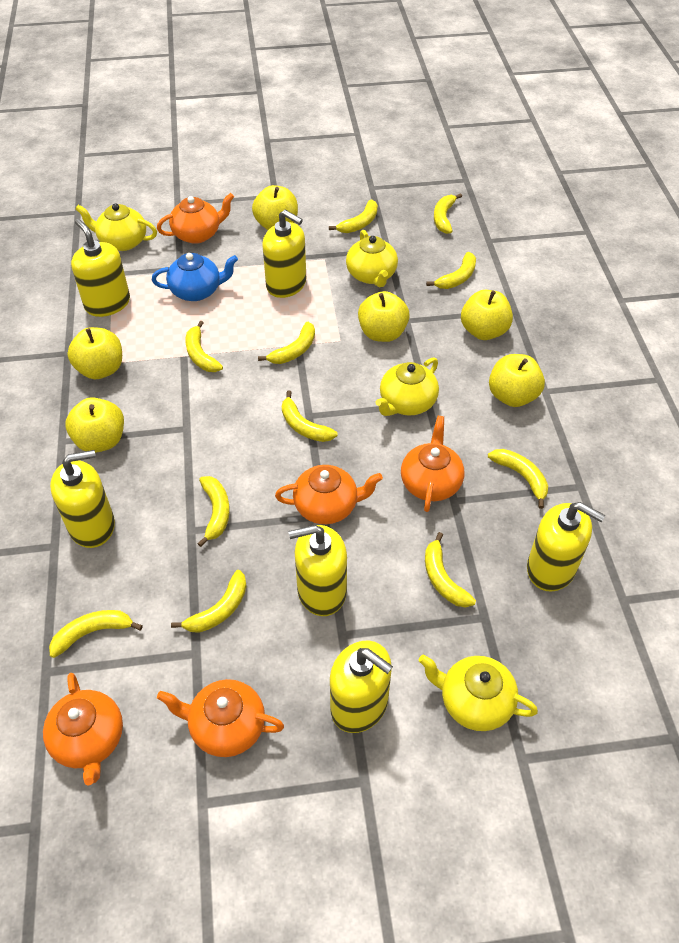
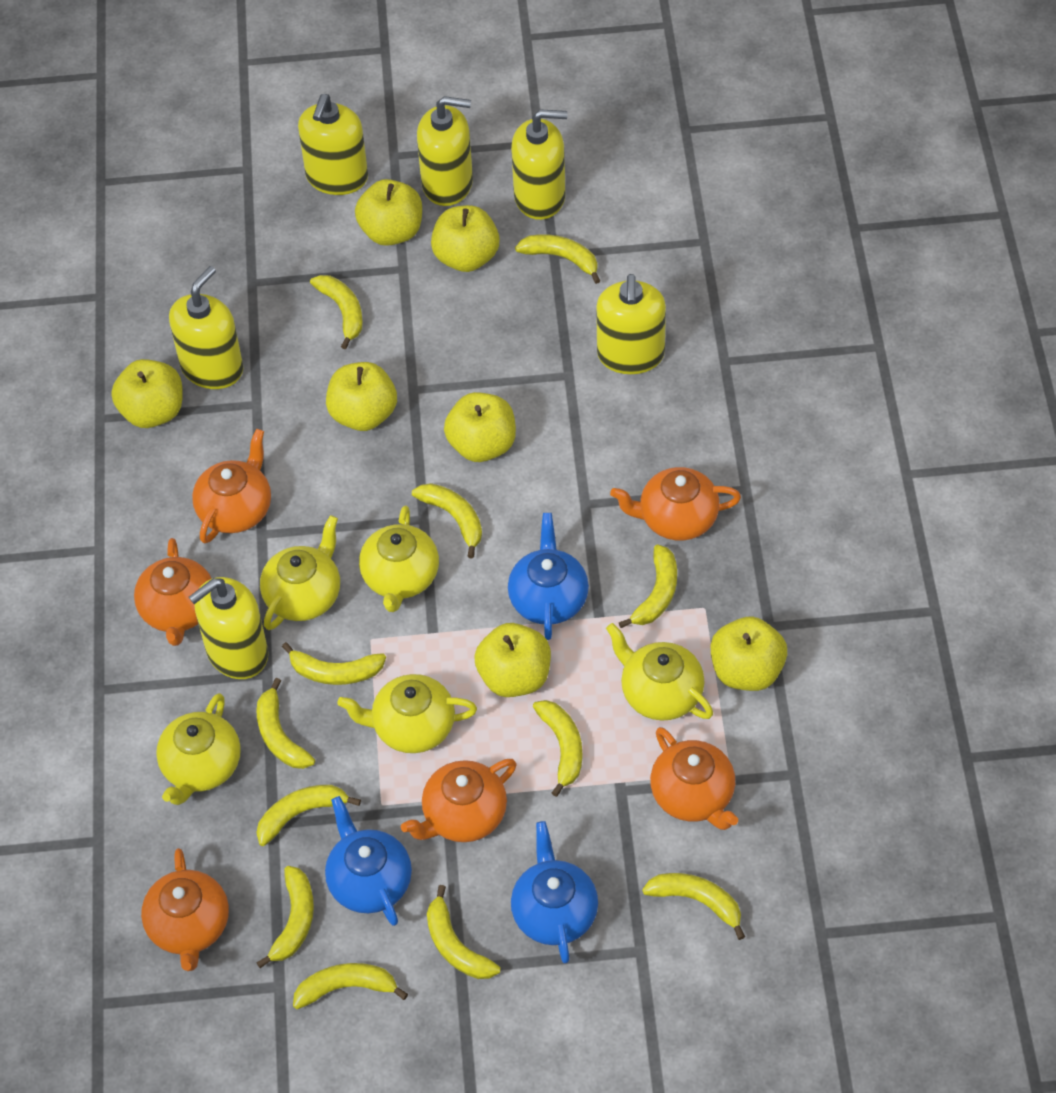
blue teapot: [152,253,238,301] = 1 -> [325,796,412,926] [508,513,589,640] [511,821,598,963] = 3
orange teapot: [43,673,123,786] [157,193,234,244] [157,679,284,757] [275,465,383,524] [401,416,464,512] = 5 -> [134,538,212,646] [141,848,229,971] [192,429,271,544] [401,759,516,842] [610,467,741,541] [650,727,738,830] = 6
yellow apple: [65,397,124,453] [67,327,122,379] [252,185,298,230] [358,291,410,342] [461,290,513,340] [489,354,545,407] = 6 -> [111,359,183,428] [326,362,397,431] [355,179,422,246] [431,205,500,272] [444,392,516,462] [474,623,551,697] [710,616,787,691] = 7
yellow banana: [49,610,143,658] [171,570,247,633] [185,320,223,372] [197,476,230,547] [258,322,315,364] [282,391,338,442] [329,200,378,233] [425,532,476,607] [426,252,476,289] [434,193,462,234] [488,449,548,509] = 11 -> [256,678,315,769] [256,785,361,846] [256,866,314,968] [282,642,386,685] [293,963,408,1009] [310,275,363,349] [412,483,482,559] [427,885,501,979] [515,234,600,284] [533,700,582,797] [619,544,677,628] [642,873,745,940] = 12
yellow teapot: [75,203,157,251] [346,230,398,287] [376,357,439,416] [419,655,538,731] = 4 -> [156,693,241,805] [260,515,340,630] [337,674,477,753] [359,505,439,612] [606,623,713,721] = 5

